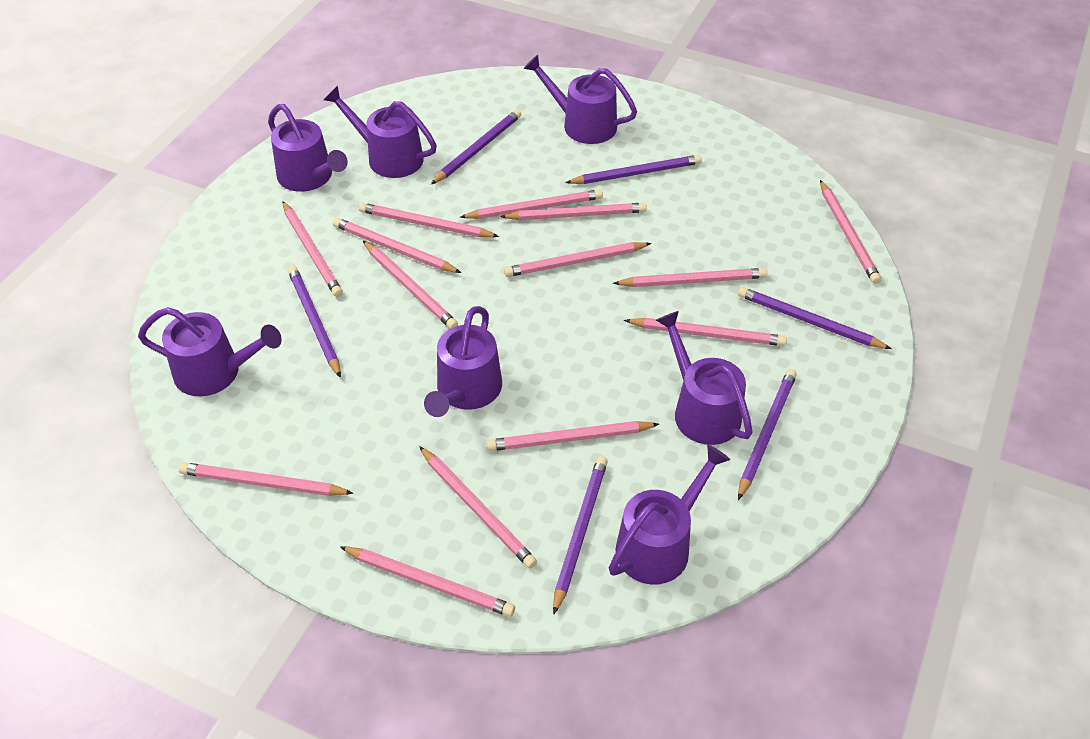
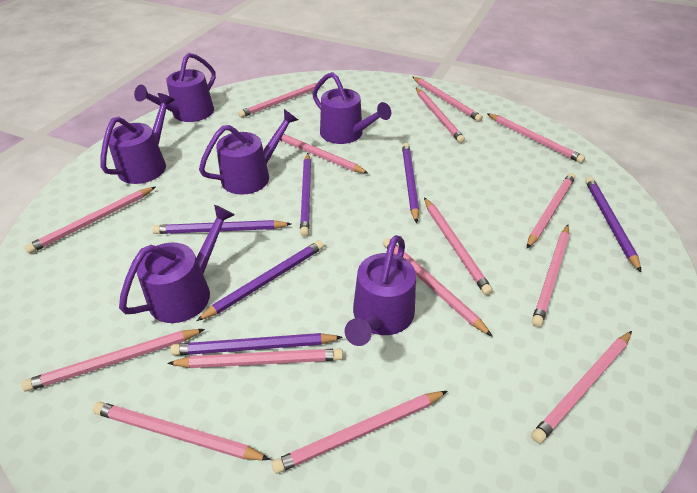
pink pencil: [179,462,353,496] [283,201,343,297] [333,217,461,273] [340,546,515,617] [359,203,499,237] [363,241,458,329] [419,446,537,569] [460,189,603,219] [486,421,659,451] [500,203,647,220] [504,242,651,277] [613,268,767,287] [624,318,787,346] [820,180,881,284] = 14 -> [21,329,205,392] [25,187,155,254] [92,401,270,460] [167,349,343,368] [238,82,325,118] [271,391,447,474] [273,131,369,174] [383,238,493,337] [413,77,483,122] [416,88,465,143] [424,197,493,295] [487,113,585,163] [527,173,575,248] [531,331,632,444] [532,225,569,327] = 15
purple watering can: [138,307,282,396] [268,104,348,192] [324,86,437,178] [424,306,502,417] [524,55,637,144] [609,444,730,585] [656,311,752,445] = 7 -> [101,93,175,184] [119,205,235,323] [134,53,216,122] [199,109,298,195] [312,72,391,144] [345,235,416,346] = 6

